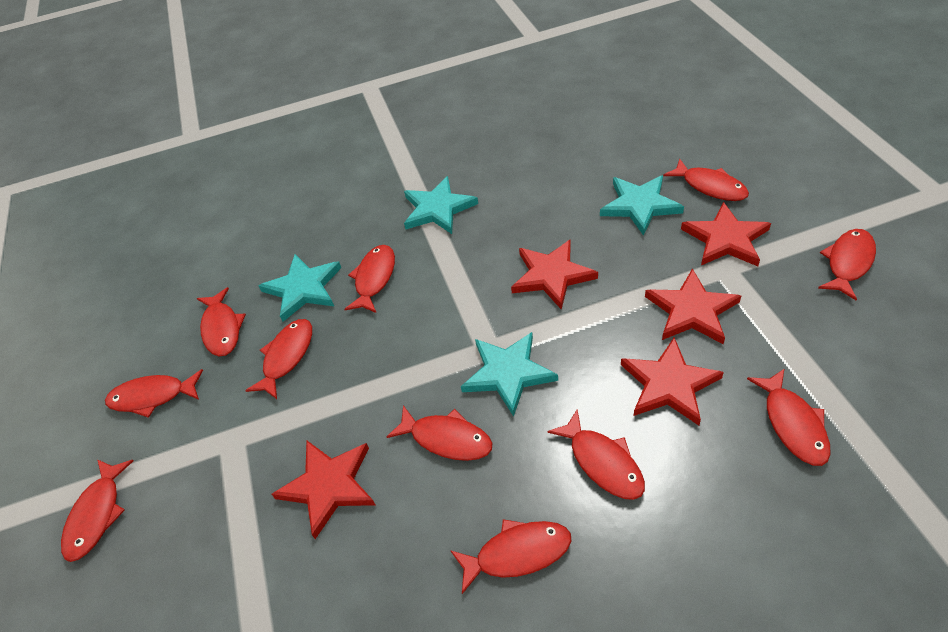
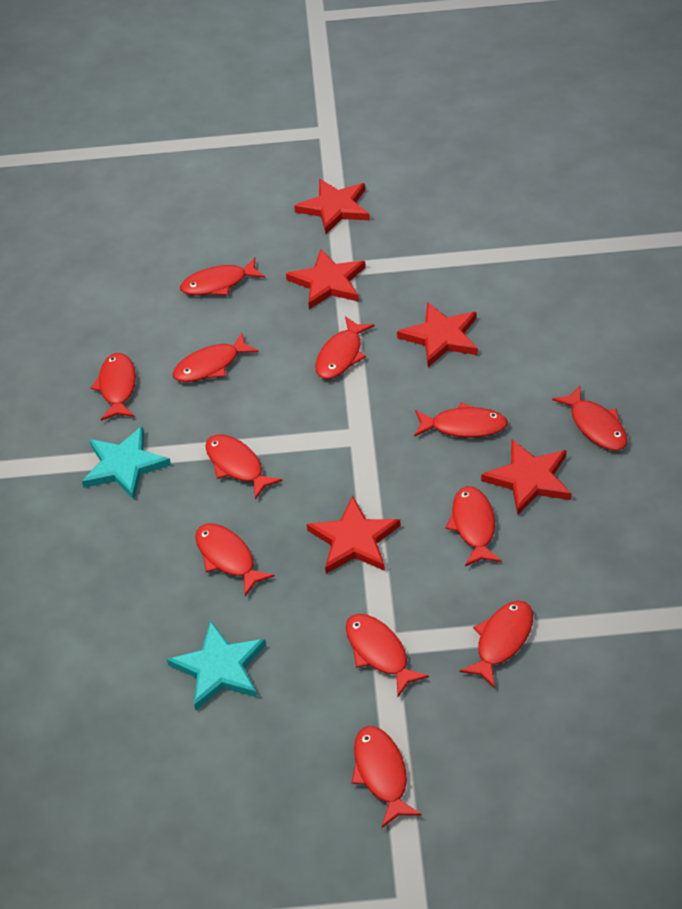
red fish: [61,459,133,562] [105,369,203,418] [197,287,246,356] [245,319,312,399] [344,245,395,313] [387,405,492,461] [450,519,571,594] [547,409,645,500] [663,158,749,201] [747,368,831,466] [818,229,876,300] = 11 -> [91,353,136,421] [173,333,259,382] [180,257,265,296] [195,523,275,596] [205,435,283,500] [315,316,374,379] [346,614,429,697] [351,726,422,828] [414,402,508,438] [446,486,502,566] [460,601,533,688] [552,385,628,451] = 12
turquoise star: [258,254,341,322] [404,176,478,234] [461,332,558,417] [600,175,684,236] = 4 -> [82,426,171,500] [167,620,266,710] = 2

